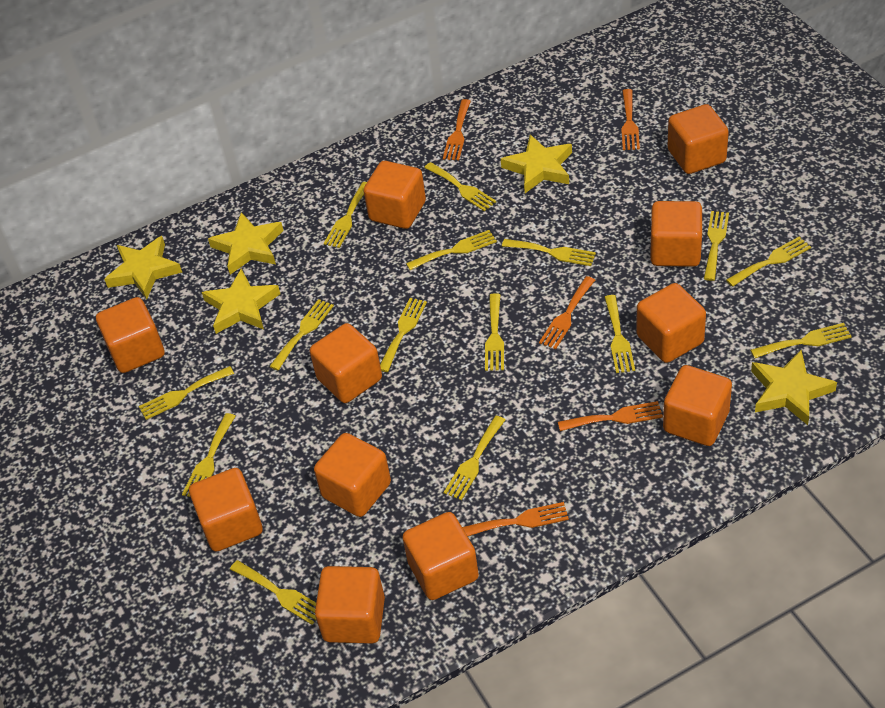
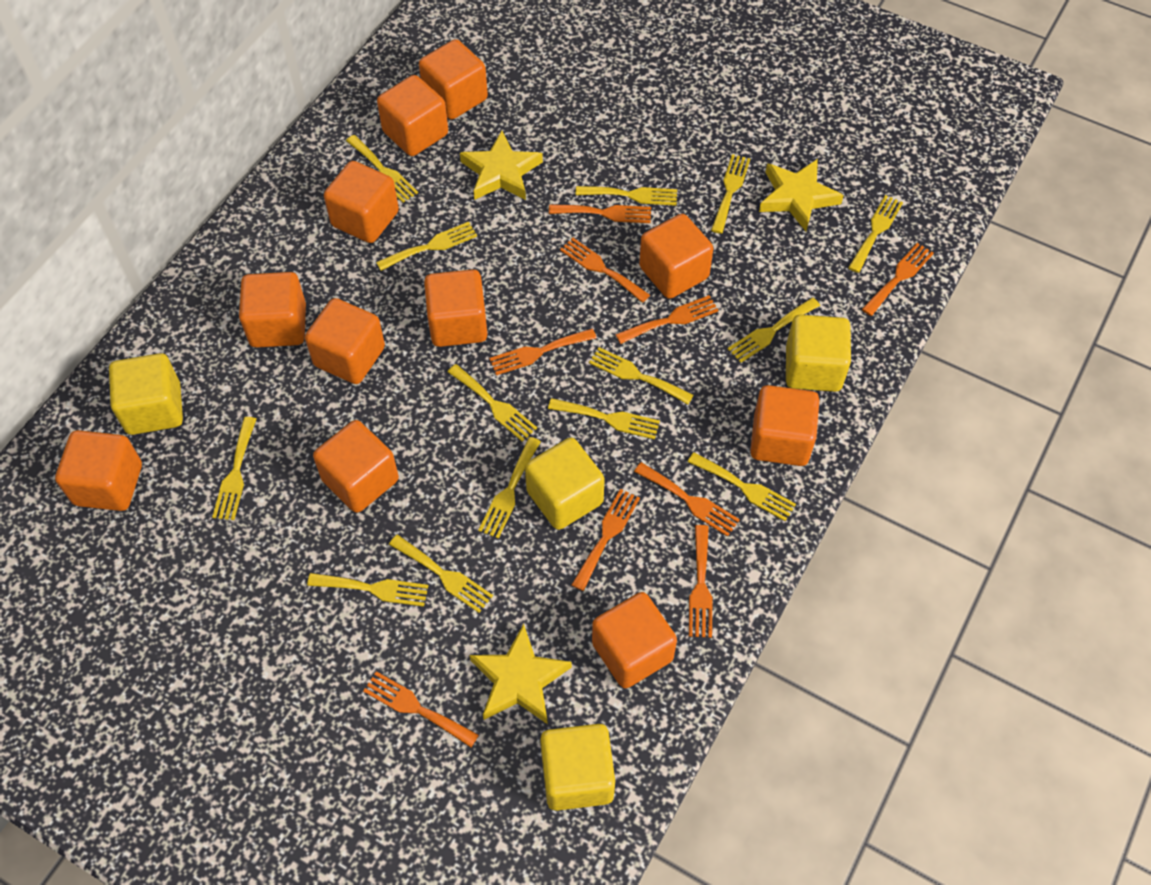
orange fork: [443,99,471,160] [462,502,569,536] [539,276,595,349] [558,401,663,431] [621,89,640,150] = 5 -> [363,671,479,747] [489,329,597,375] [549,204,651,223] [560,238,650,303] [571,489,640,591] [615,295,719,344] [634,462,740,537] [689,525,713,638] [862,243,934,316] = 9
yellow cube: none = 0 -> [109,353,183,435] [525,437,605,530] [540,724,615,811] [786,315,851,392] = 4
yellow fork: [139,366,234,420] [182,413,236,497] [230,560,316,625] [269,299,334,370] [324,182,367,248] [380,298,427,372] [406,230,497,270] [424,162,496,211] [444,416,505,500] [485,293,504,371] [502,239,596,266] [604,295,635,373] [704,211,729,281] [726,237,811,287] [750,323,852,358] = 15 -> [212,417,257,520] [307,573,428,607] [346,135,418,203] [376,222,477,271] [389,534,493,613] [448,364,537,442] [478,437,541,539] [548,398,660,439] [576,186,677,206] [589,347,694,404] [687,452,796,522] [711,154,750,234] [728,297,820,363] [848,195,903,273] = 14
yellow star: [104,236,182,299] [202,269,280,334] [208,212,283,275] [501,135,572,193] [751,350,837,425] = 5 -> [460,131,543,200] [469,624,572,724] [759,159,844,231] = 3

